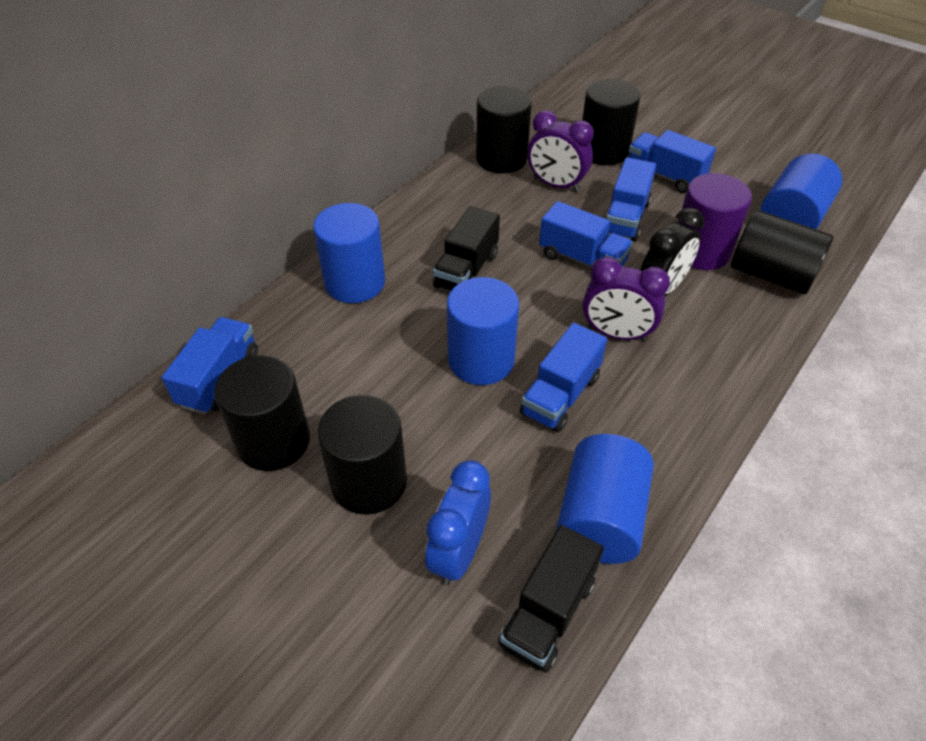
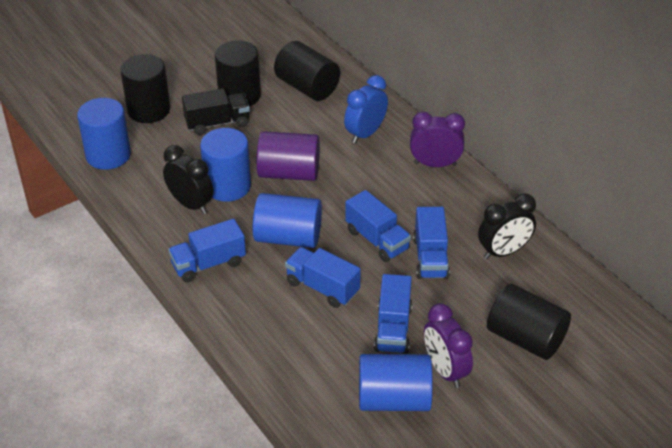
black clock: [641,207,704,296] = 1 -> [163,145,214,214] [478,194,536,259] = 2
black cylinder: [214,355,310,471] [317,395,407,515] [476,86,532,173] [582,79,640,165] [731,210,834,294] = 5 -> [120,54,170,123] [215,40,261,107] [274,41,340,101] [487,284,571,360] = 4
black truck: [433,206,500,292] [498,525,604,673] = 2 -> [182,88,250,135] = 1

